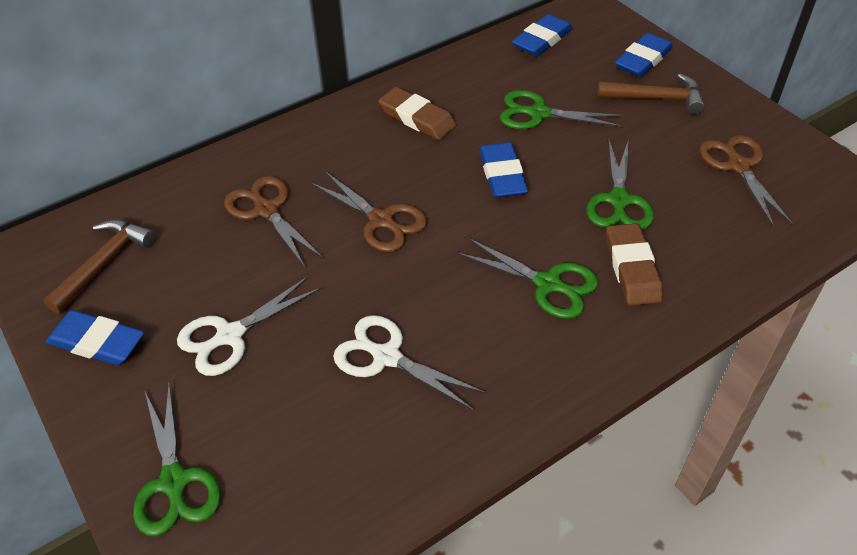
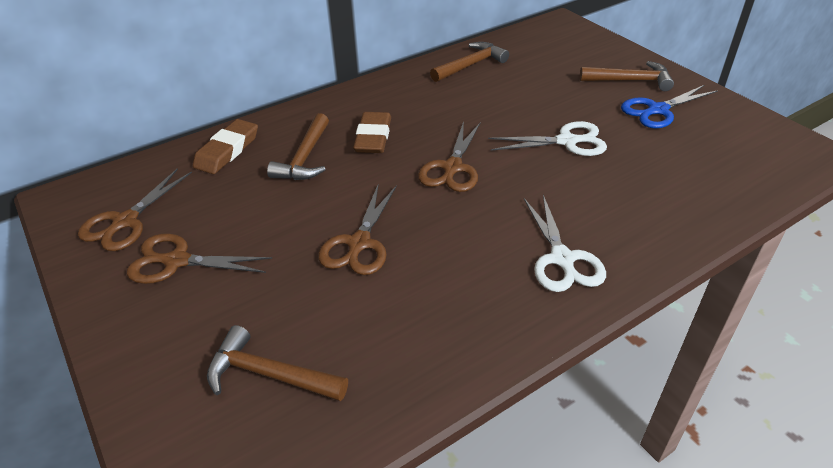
blue eraser: [46,310,144,365] [479,142,528,198] [512,14,573,56] [615,33,673,77] = 4 -> none = 0
blue scissors: none = 0 -> [621,85,718,129] = 1
brown hammer: [43,219,156,314] [597,74,705,115] = 2 -> [207,325,348,401] [267,113,329,180] [430,42,509,82] [580,61,674,91] = 4
brown scissors: [224,176,324,267] [310,171,427,252] [699,135,793,228] = 3 -> [78,168,192,251] [127,234,272,284] [318,185,397,275] [418,121,480,192] = 4
green scissors: [133,384,221,536] [456,237,598,319] [500,90,623,129] [586,139,654,230] = 4 -> none = 0

